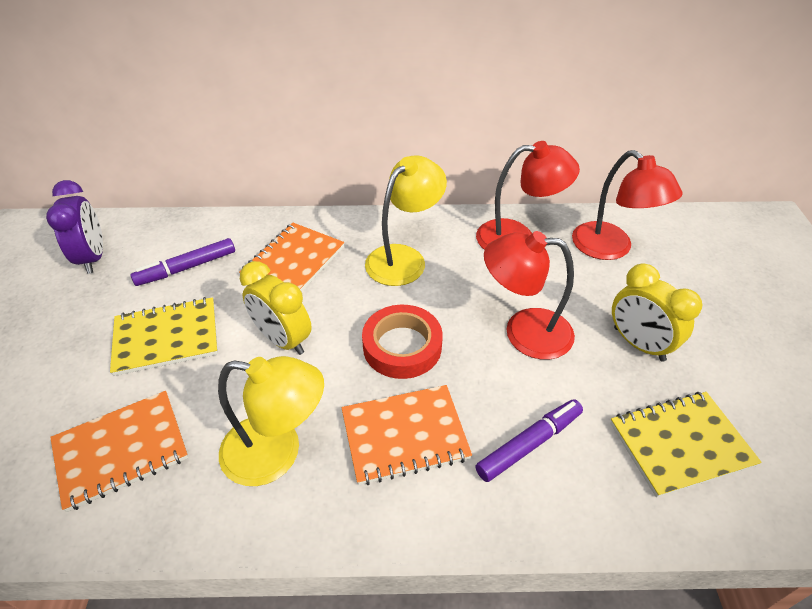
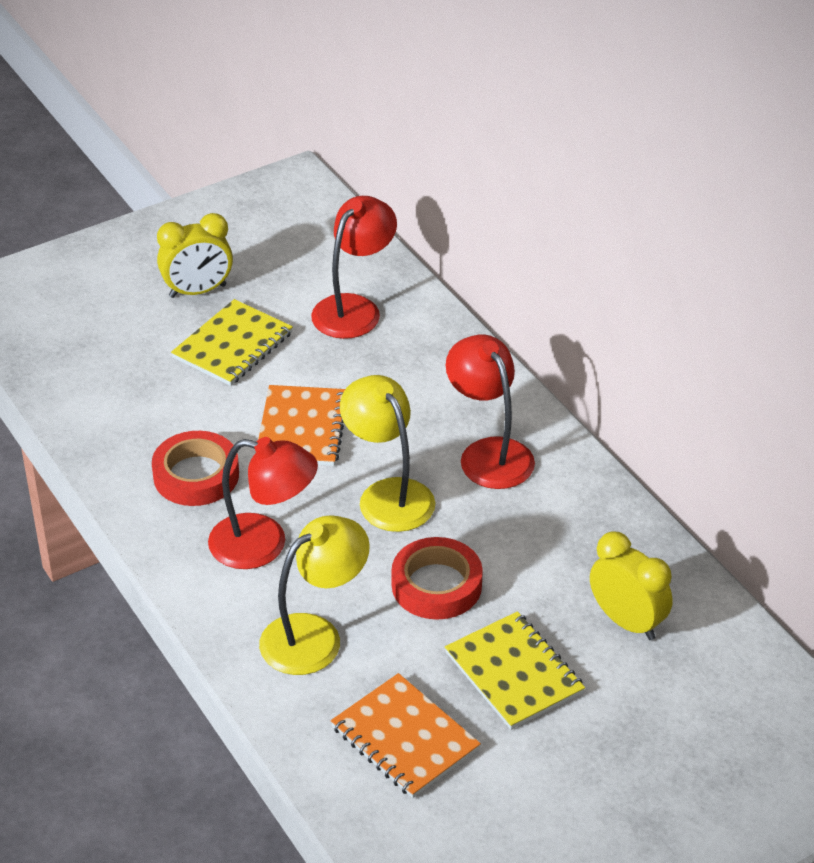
orange notebook: [50,391,188,512] [239,223,344,292] [342,385,472,485] = 3 -> [258,385,345,466] [331,673,481,798] = 2
purple clock: [46,180,103,274] = 1 -> none = 0
purple marker: [130,238,235,286] [475,399,583,482] = 2 -> none = 0
red tape: [362,305,443,379] = 1 -> [152,431,239,506] [391,537,483,619] = 2

